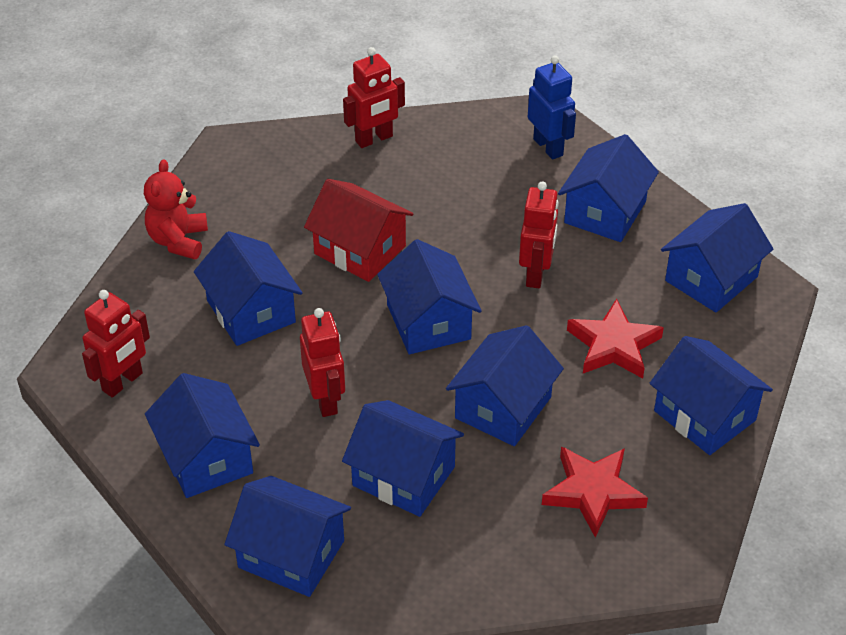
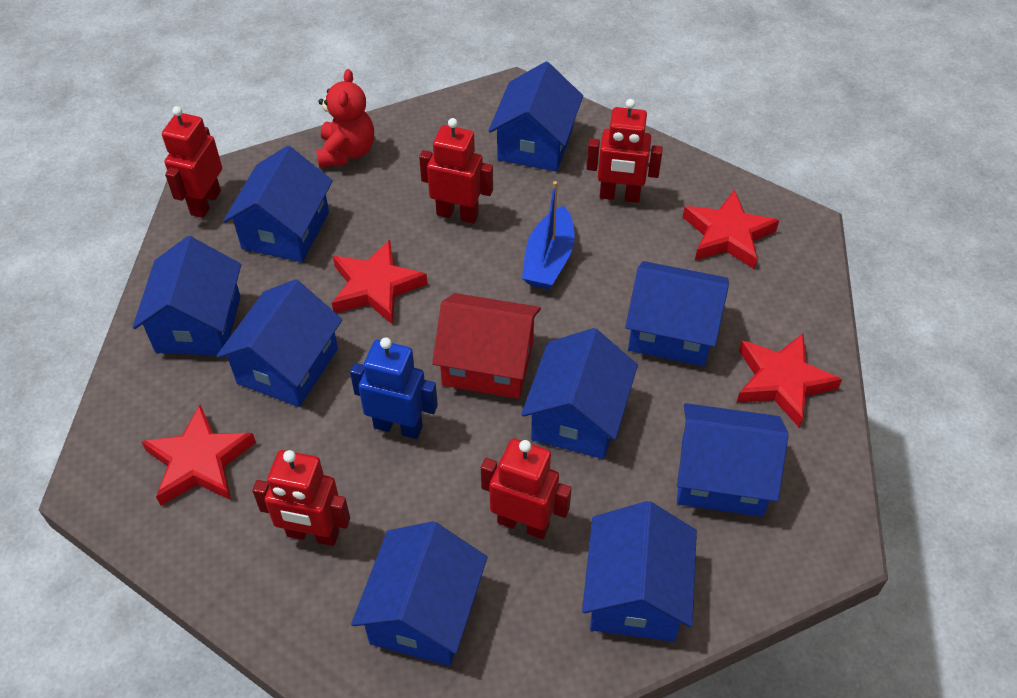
blue boat: none = 0 -> [522,181,575,289] = 1
red robot: [82,290,150,398] [300,308,345,417] [343,47,405,148] [519,181,559,288] = 4 -> [162,106,222,218] [252,450,350,546] [419,118,493,224] [481,438,572,539] [586,99,663,203] = 5
red star: [542,447,648,538] [567,299,664,378] = 2 -> [141,405,256,506] [332,240,427,325] [683,190,779,269] [736,334,842,427] = 4

